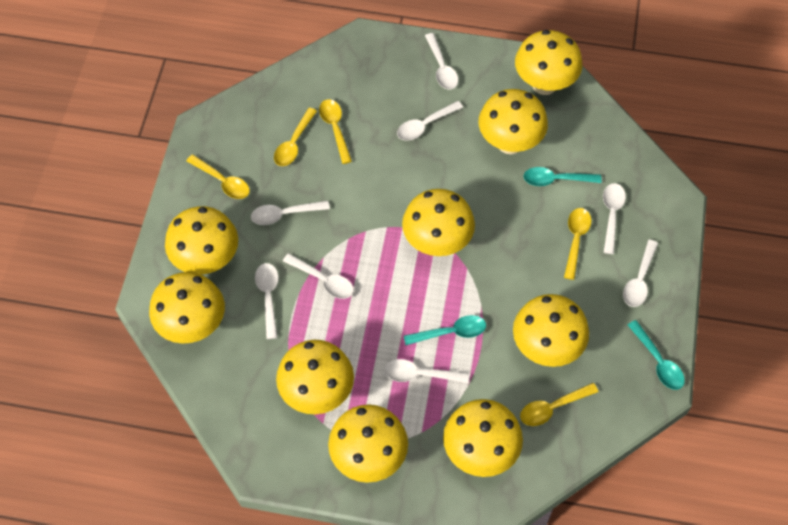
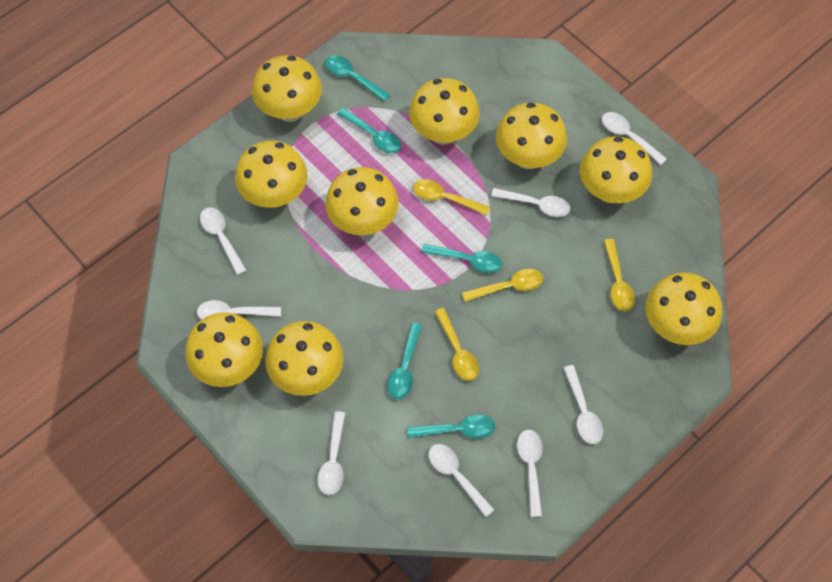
turquoise spoon: [404,315,486,345] [523,167,602,186] [628,320,685,390] = 3 -> [325,56,390,101] [337,108,401,153] [387,323,422,399] [407,414,495,439] [421,244,502,273] = 5
yellow spoon: [186,155,250,199] [274,108,317,166] [319,99,352,164] [520,383,599,426] [564,208,591,280] = 5 -> [413,179,490,215] [435,308,479,381] [462,269,543,302] [604,239,635,311] = 4

